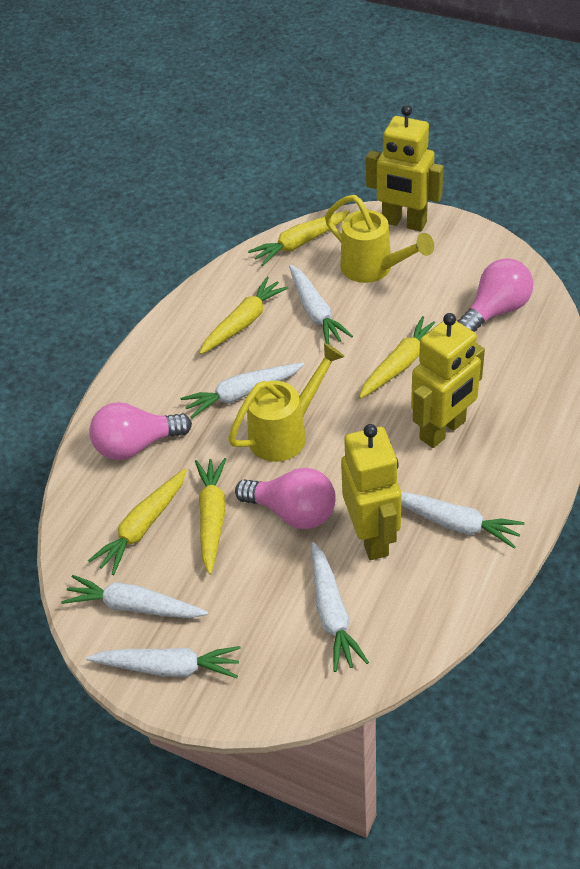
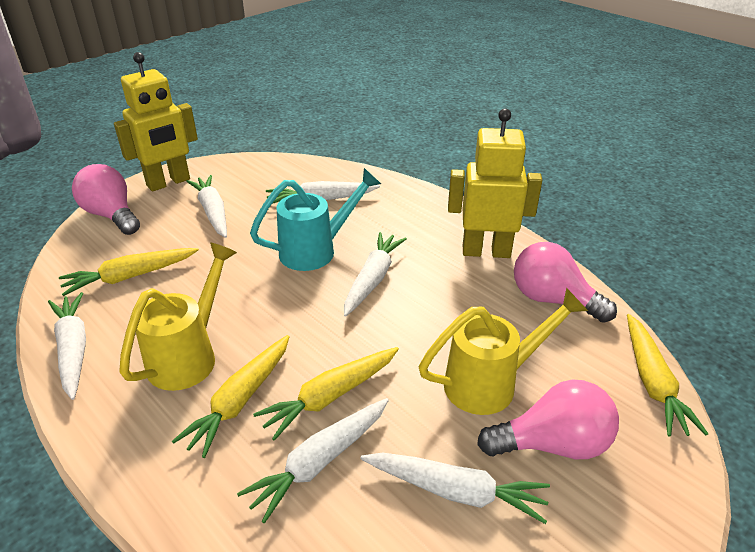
turquoise watering can: none = 0 -> [250,168,381,271] = 1
yellow carrot: [88,469,187,575] [195,458,226,575] [199,277,288,354] [248,211,350,266] [359,316,435,399] = 5 -> [59,248,199,296] [172,335,290,458] [253,347,399,441] [627,314,708,437] = 4
yellow robot: [341,424,402,560] [366,105,444,231] [411,313,485,448] = 3 -> [114,52,198,192] [448,108,542,258] = 2

